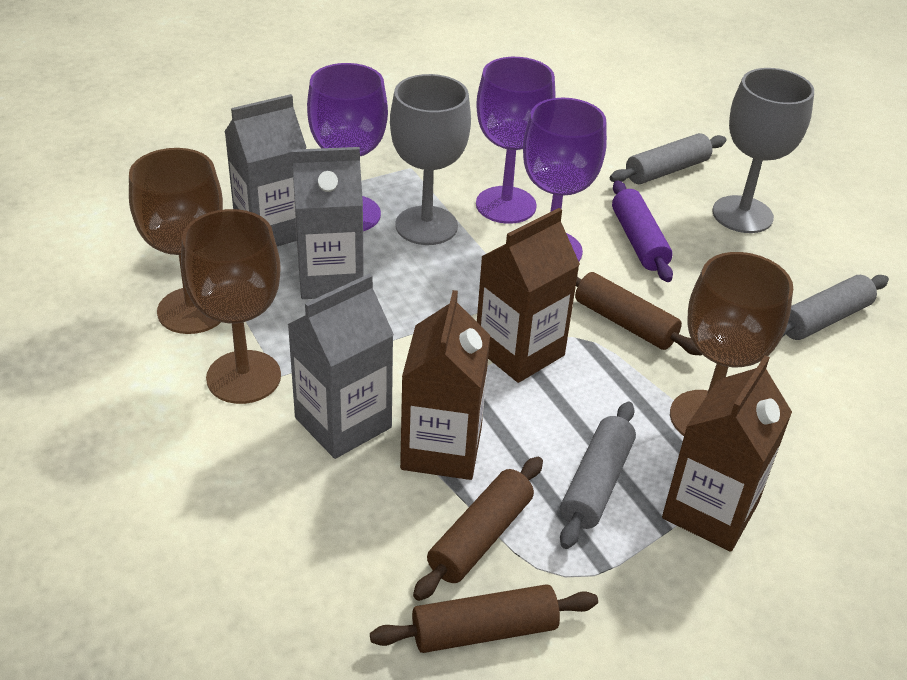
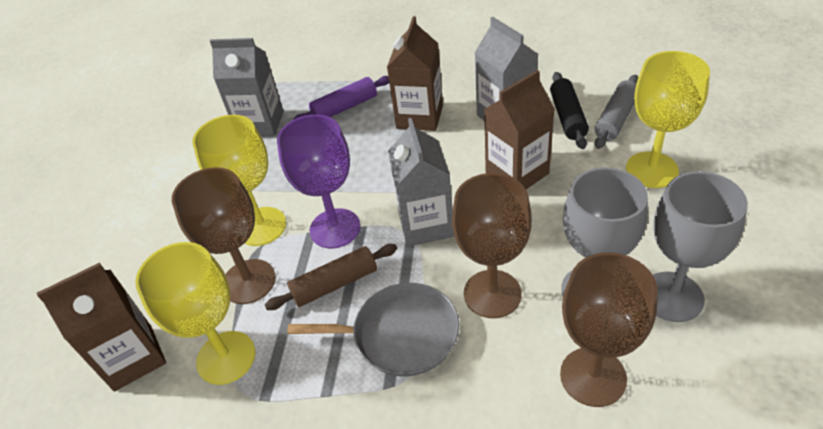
black rolling pin: none = 0 -> [550,72,589,149] = 1
brown rolling pin: [370,584,598,653] [413,457,543,601] [575,272,702,355] = 3 -> [265,244,397,310] = 1
grey pan: none = 0 -> [287,283,459,376] = 1
grey rolling pin: [560,401,636,549] [610,133,726,184] [783,275,889,340] = 3 -> [595,75,638,149] = 1
purple goblet: [307,63,388,231] [476,57,556,224] [523,98,607,261] = 3 -> [277,115,361,248] = 1
yellow goblet: none = 0 -> [135,242,255,385] [192,115,286,246] [626,51,710,188] = 3

